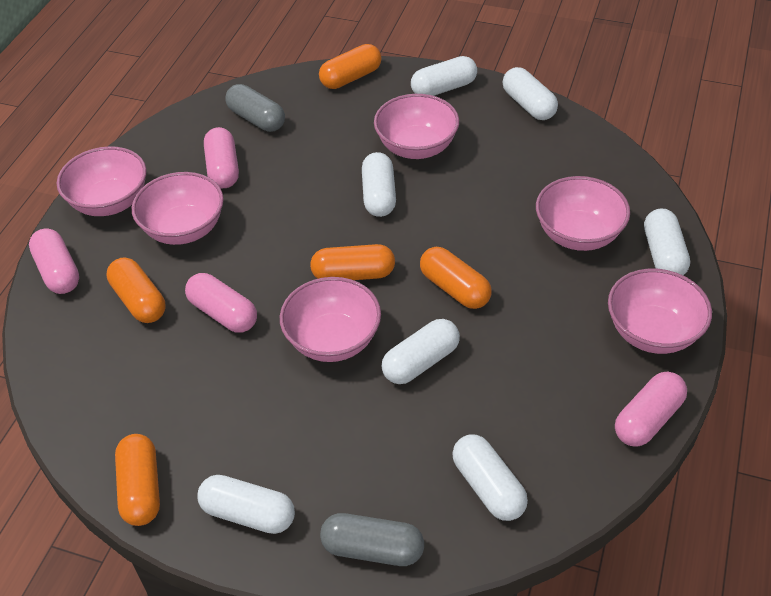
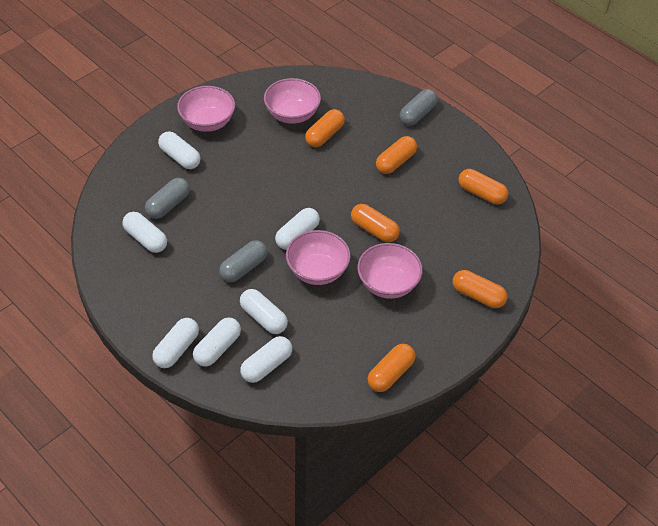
grey capsule: [225,84,285,132] [320,513,424,566] = 2 -> [145,178,190,219] [219,240,268,282] [400,89,438,126] = 3
orange capsule: [107,257,165,323] [115,434,160,526] [310,244,395,280] [319,44,382,89] [420,247,492,309] = 5 -> [305,109,345,147] [351,204,400,242] [368,344,415,392] [376,136,417,174] [453,270,507,308] [458,169,508,204] = 6
pink bowl: [57,146,147,216] [132,172,224,245] [280,277,381,362] [374,94,459,159] [536,176,630,251] [608,269,712,354] = 6 -> [177,86,235,132] [264,78,321,124] [286,230,351,285] [357,243,423,299] = 4
pink capsule: [29,229,79,294] [185,273,257,333] [204,127,239,188] [615,372,687,447] = 4 -> none = 0

